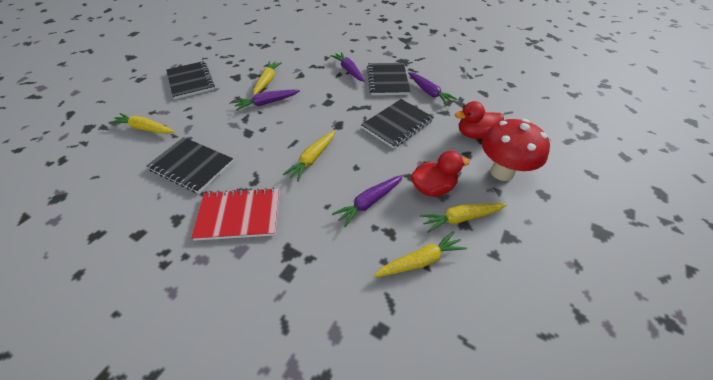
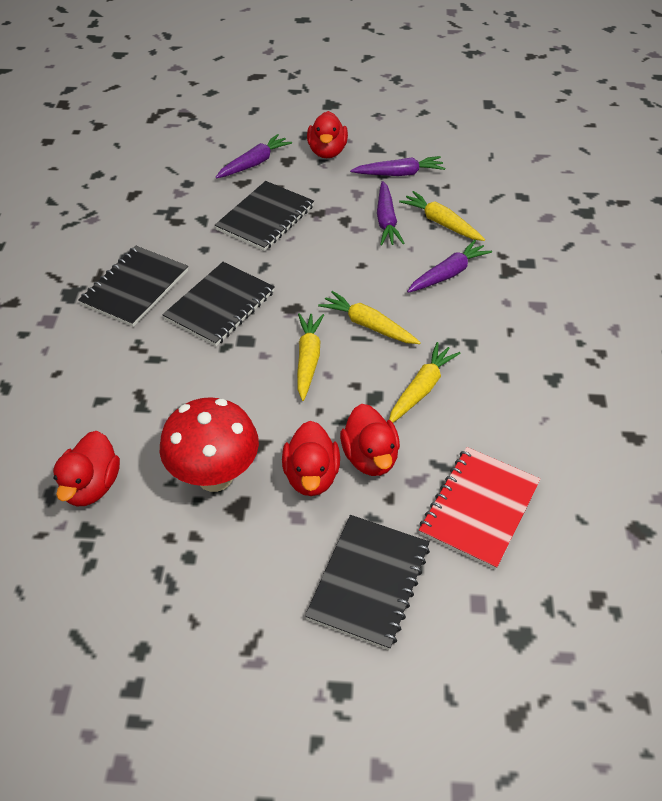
red duck: [411,151,470,197] [455,101,504,139] = 2 -> [53,431,120,506] [282,421,340,496] [307,111,348,158] [340,404,400,476] = 4
yellow carrot: [108,113,175,134] [253,61,282,96] [283,130,335,182] [373,231,467,278] [420,203,507,233] = 5 -> [297,313,324,401] [318,291,421,344] [389,342,461,423] [399,191,485,241] = 4

